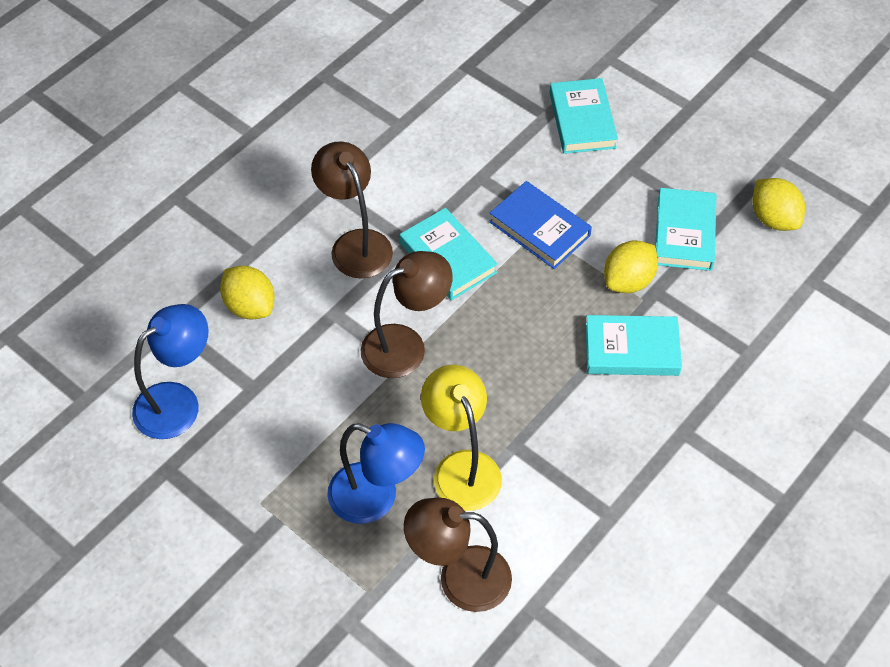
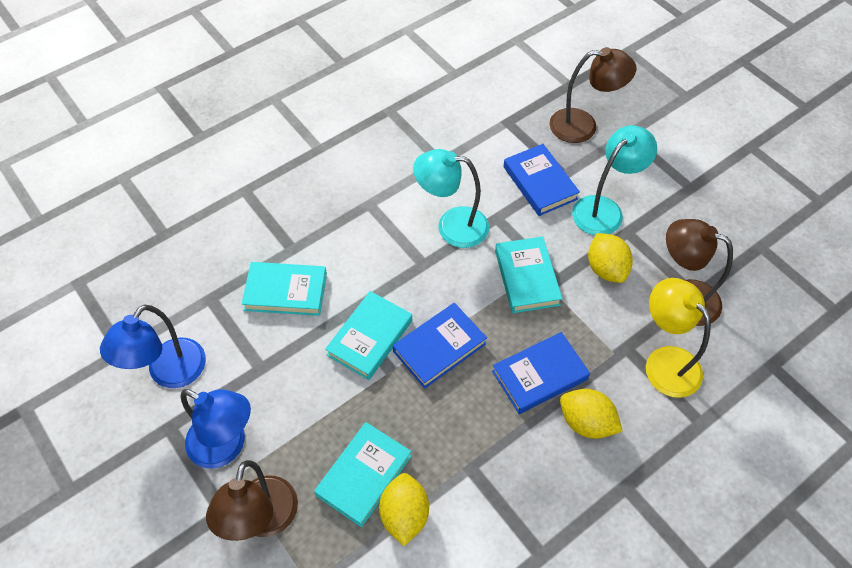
blue book: [489,181,592,269] = 1 -> [393,303,487,389] [492,332,590,414] [503,144,580,216] = 3
turquoise lamp: none = 0 -> [413,149,489,248] [572,125,657,235] = 2

